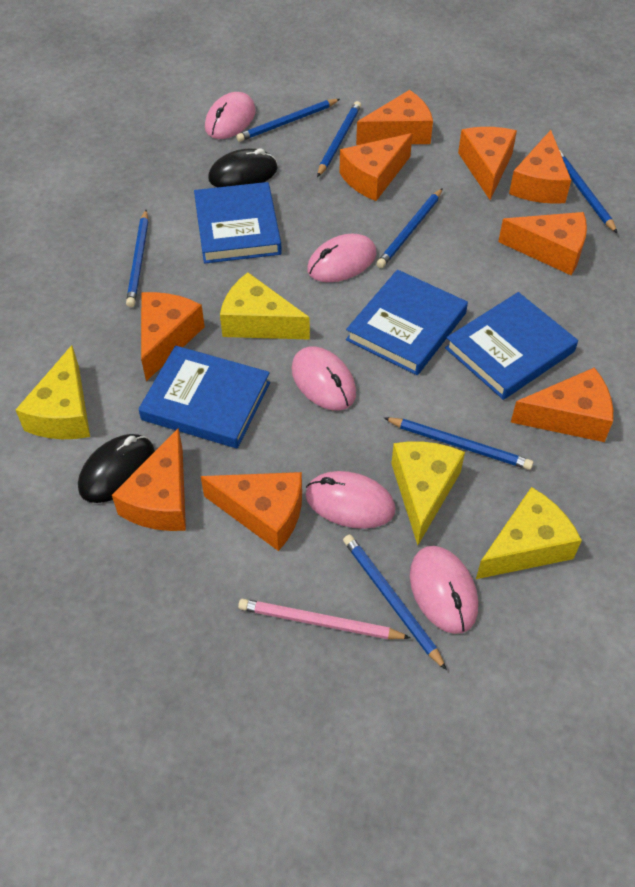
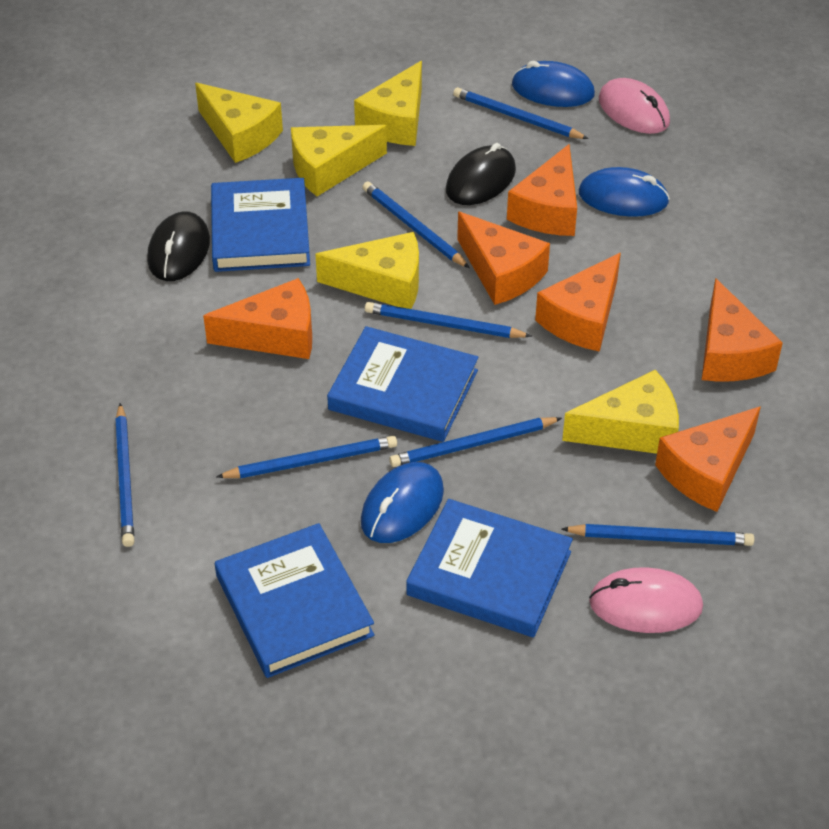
blue mouse: none = 0 -> [361,462,444,543] [512,61,595,107] [579,167,670,217] = 3
orange cheese: [112,428,186,531] [141,292,205,381] [201,472,302,551] [339,133,413,201] [356,90,433,145] [458,127,517,200] [498,212,587,275] [509,130,571,204] [511,367,613,442] = 9 -> [203,278,312,359] [457,212,550,305] [507,144,577,236] [535,253,621,352] [655,406,761,512] [702,278,783,382] = 6
pink mouse: [205,92,256,139] [292,346,356,410] [306,471,396,529] [307,234,376,282] [410,546,478,634] = 5 -> [589,567,703,633] [599,78,670,134] = 2
pink pencil: [238,599,411,639] = 1 -> none = 0
yellow cheese: [16,345,90,439] [220,272,310,340] [391,442,465,545] [476,487,582,579] = 4 -> [195,83,283,163] [291,125,387,196] [315,232,419,309] [354,61,422,146] [562,370,679,454] = 5

